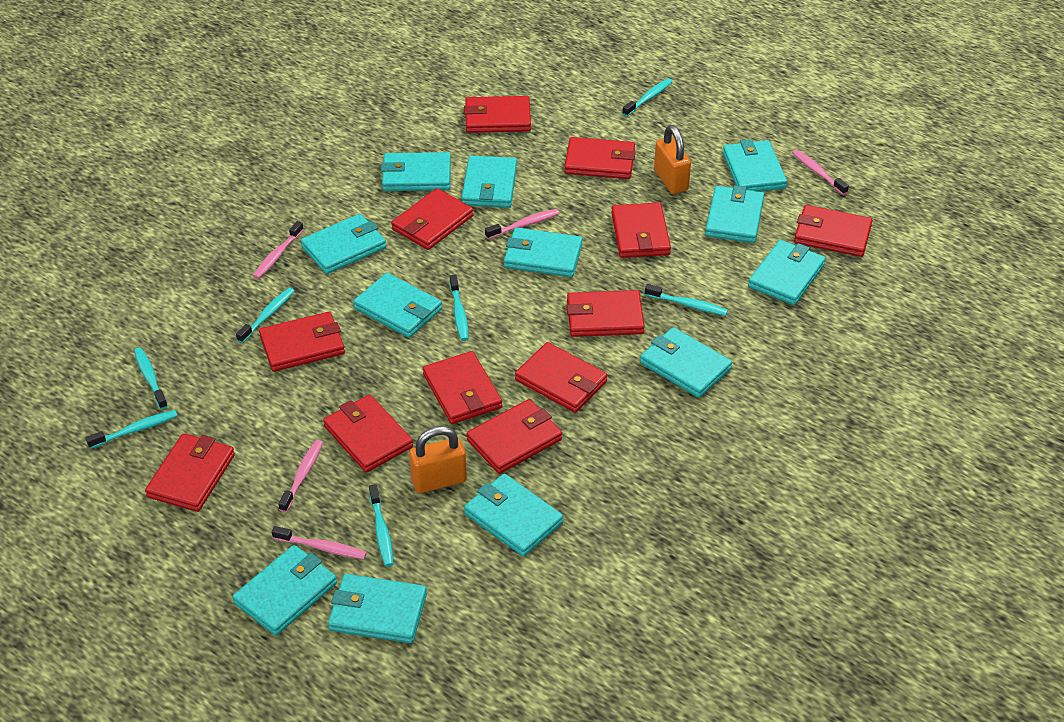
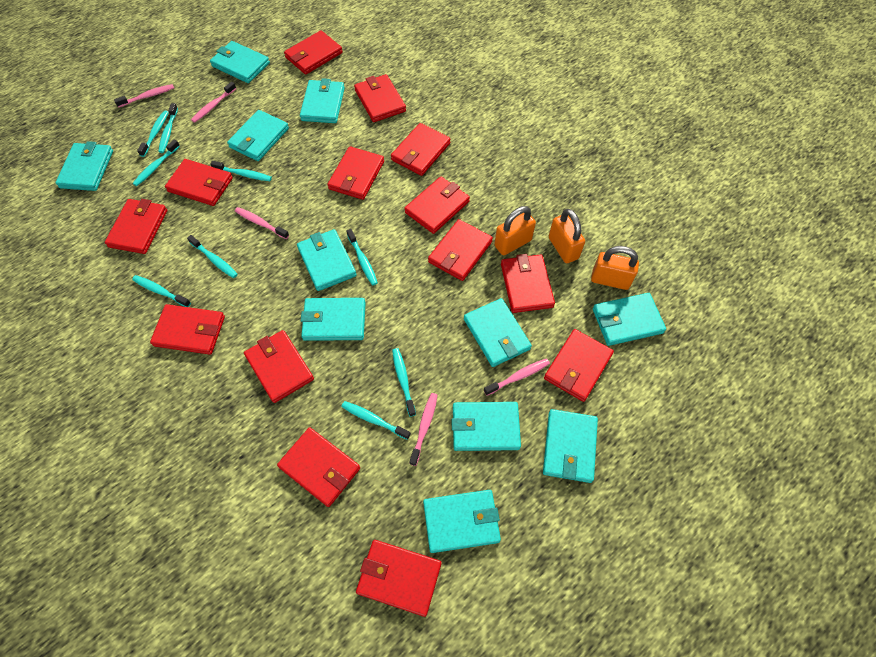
orange padlock: [409,426,467,493] [654,125,691,194] = 2 -> [494,206,536,255] [549,209,585,263] [591,246,639,290] = 3
red wallet: [145,433,235,512] [259,312,345,372] [323,394,413,472] [391,188,474,250] [423,351,502,424] [464,96,531,133] [467,399,562,474] [515,342,608,413] [564,137,636,179] [566,290,645,337] [611,203,671,258] [794,205,873,257] = 12 -> [105,199,168,254] [150,304,225,355] [165,159,233,206] [244,330,314,403] [277,427,360,507] [284,30,343,75] [328,146,384,200] [354,74,406,122] [356,540,441,617] [391,123,450,176] [404,177,470,234] [428,219,493,281] [501,254,555,313] [544,329,614,402] = 14
turquoise toothbrush: [86,410,177,449] [134,348,168,410] [236,288,294,343] [369,484,394,567] [450,275,469,341] [622,78,673,116] [645,284,728,316] = 7 -> [132,275,191,307] [133,140,180,186] [137,111,169,157] [158,103,178,153] [187,235,238,278] [210,161,272,181] [341,401,411,440] [346,229,378,285] [392,348,416,417] = 9
turquoise wallet: [233,545,337,636] [301,214,386,274] [328,574,427,643] [353,273,442,338] [381,152,451,191] [462,156,517,208] [464,474,563,557] [504,227,583,277] [640,327,732,398] [705,185,764,243] [723,139,787,192] [748,240,826,305] = 12 -> [55,141,113,191] [210,41,270,83] [227,110,289,161] [297,229,356,291] [300,78,345,123] [301,298,366,341] [423,490,501,553] [451,402,521,451] [464,298,532,367] [543,409,598,483] [593,293,666,346] = 11

